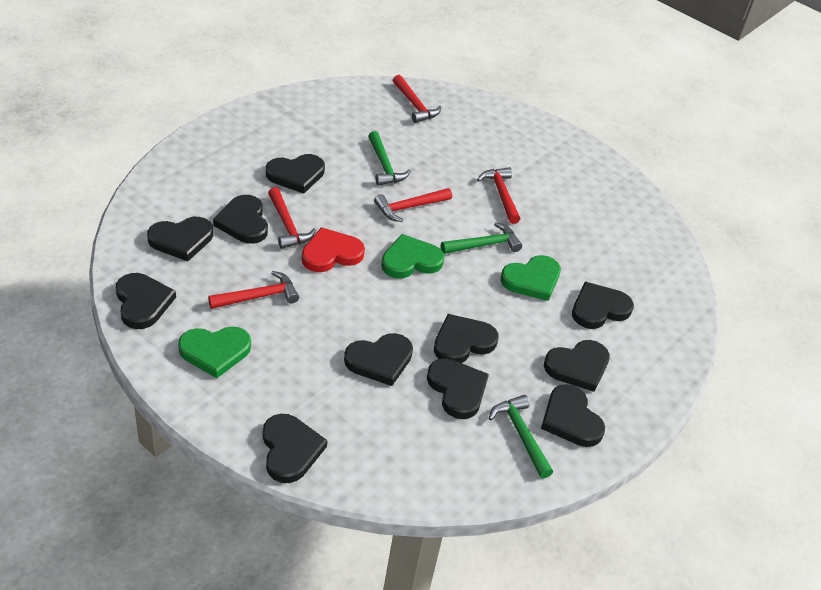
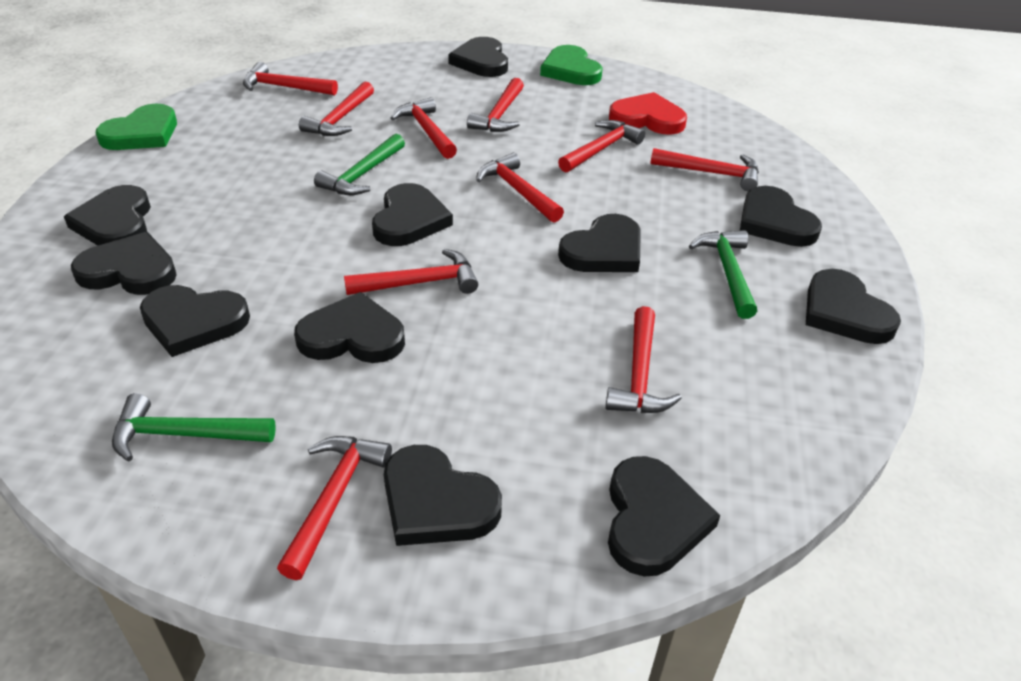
green heart: [178,326,251,378] [381,234,444,278] [500,255,561,301] = 3 -> [96,104,177,150] [540,45,603,85] = 2
red hammer: [208,271,299,309] [268,187,316,249] [374,188,452,222] [393,75,441,123] [477,167,520,224] = 5 -> [243,62,338,95] [277,436,392,580] [299,82,374,136] [344,249,478,295] [391,97,457,159] [467,78,524,132] [476,153,564,223] [558,120,645,172] [605,306,682,413] [650,148,759,191] = 10

